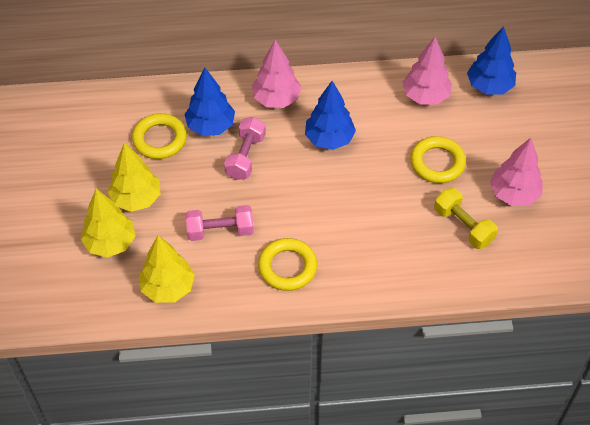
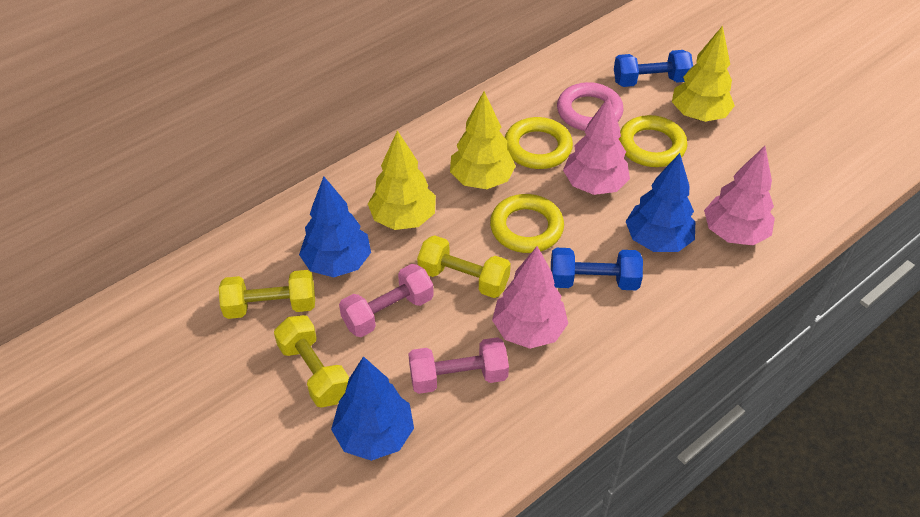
blue dumbbell: none = 0 -> [551,248,643,290] [614,50,693,87] = 2
pink ring: none = 0 -> [557,82,624,131] = 1
yellow dumbbell: [434,188,498,249] = 1 -> [219,270,315,319] [274,315,349,408] [417,235,511,298] = 3

